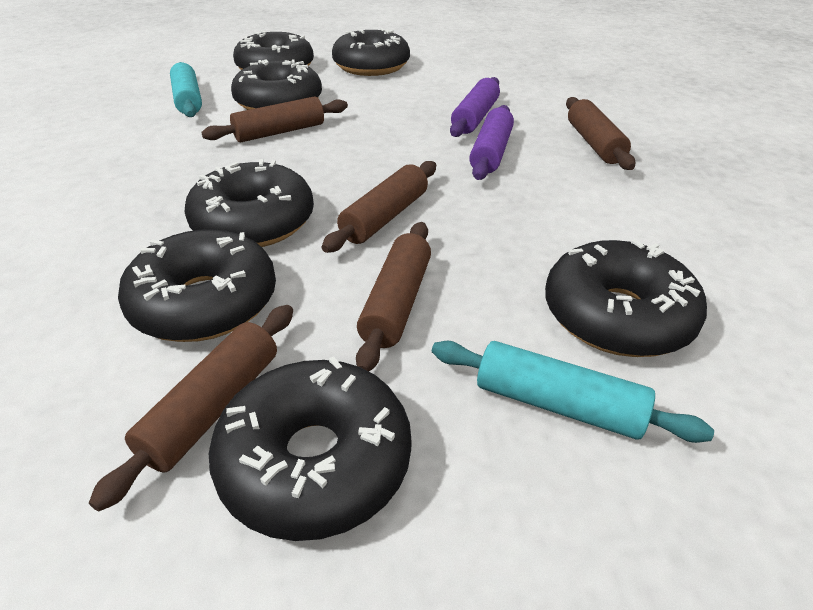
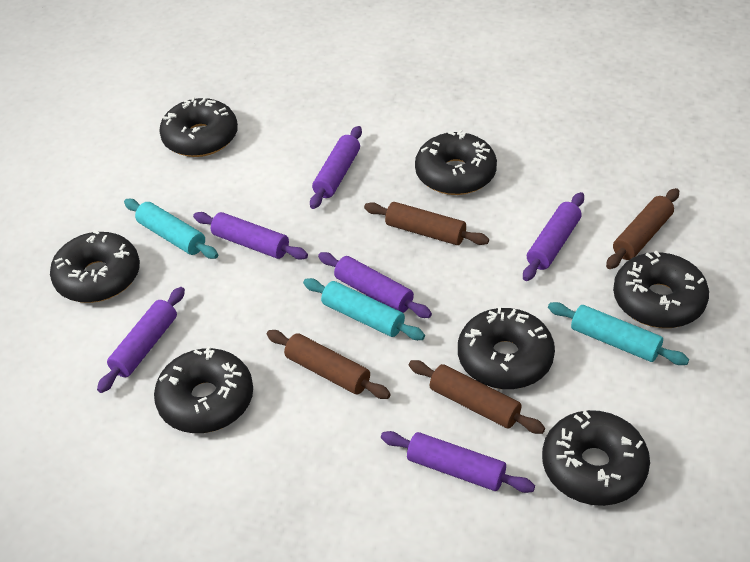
brown rolling pin: [89,305,293,511] [201,96,348,142] [322,161,436,253] [356,222,431,371] [566,97,635,170] = 5 -> [267,330,391,399] [364,202,489,245] [409,360,545,434] [606,188,679,269] = 4
purple rolling pin: [450,77,500,137] [469,105,514,180] = 2 -> [97,287,185,393] [193,212,308,260] [310,126,362,209] [318,252,432,318] [381,431,535,493] [523,192,584,281] = 6
turquoise rolling pin: [170,62,202,117] [432,341,714,443] = 2 -> [124,199,218,259] [303,278,425,340] [548,302,689,365] = 3

